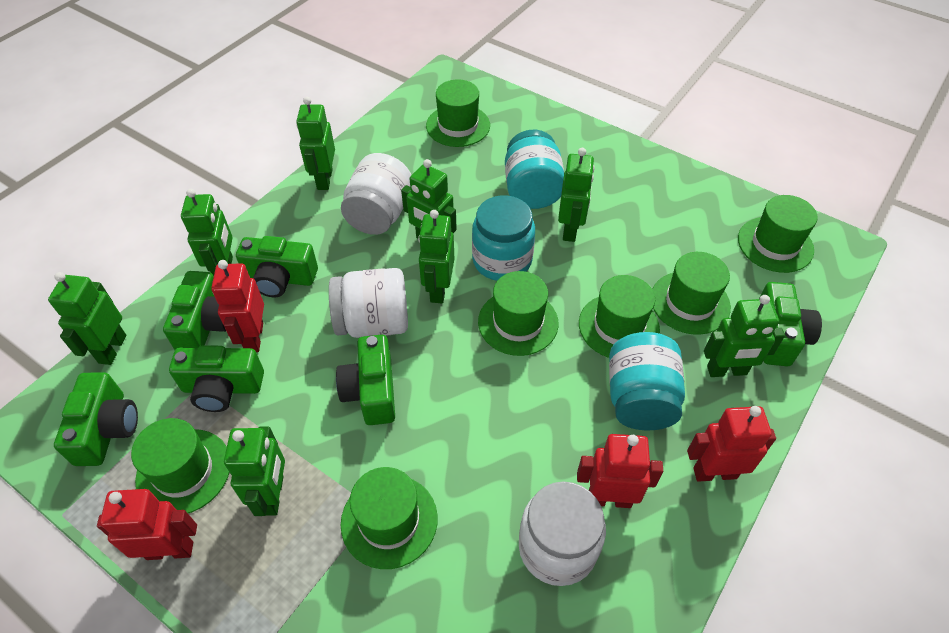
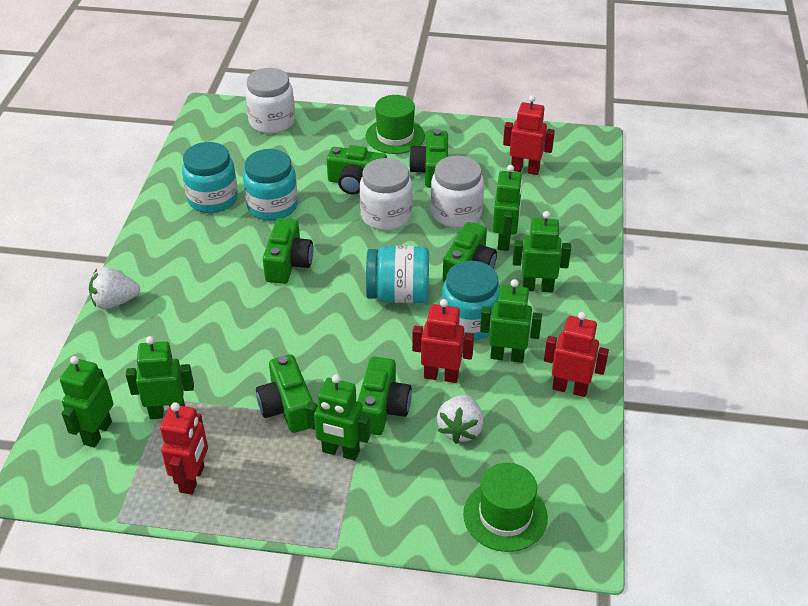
green hat: [131,418,229,513] [341,467,438,569] [426,80,490,147] [478,271,559,356] [579,275,660,358] [652,252,731,335] [738,195,818,273] = 7 -> [366,95,425,154] [463,463,548,552] = 2
green robot: [48,272,126,365] [181,189,233,276] [224,427,285,516] [296,97,335,190] [401,159,457,239] [418,210,454,303] [558,148,595,242] [704,295,785,377] = 8 -> [60,356,113,448] [126,336,194,419] [305,375,370,461] [480,279,542,363] [493,165,523,251] [513,211,571,293] = 6
turquoise jar: [472,195,535,281] [505,129,564,209] [609,332,685,431] = 3 -> [182,142,238,213] [243,149,298,221] [366,246,429,303] [442,261,500,340] = 4
white strawberry: none = 0 -> [89,267,140,309] [437,395,484,444] = 2

